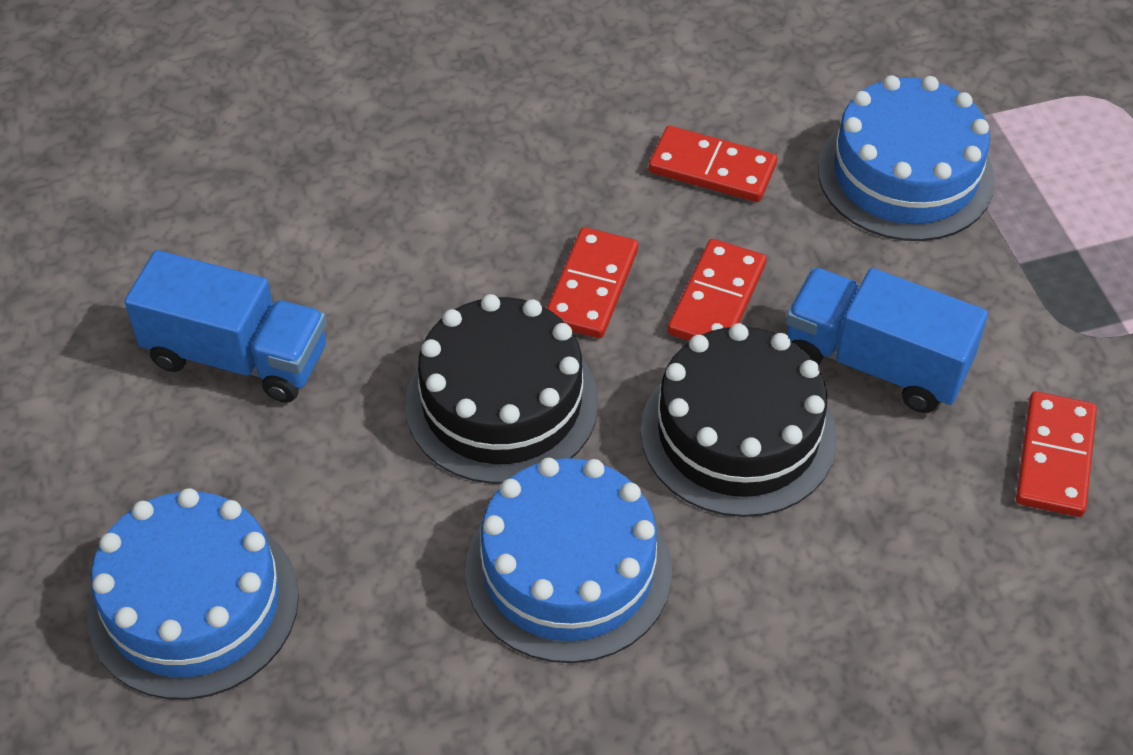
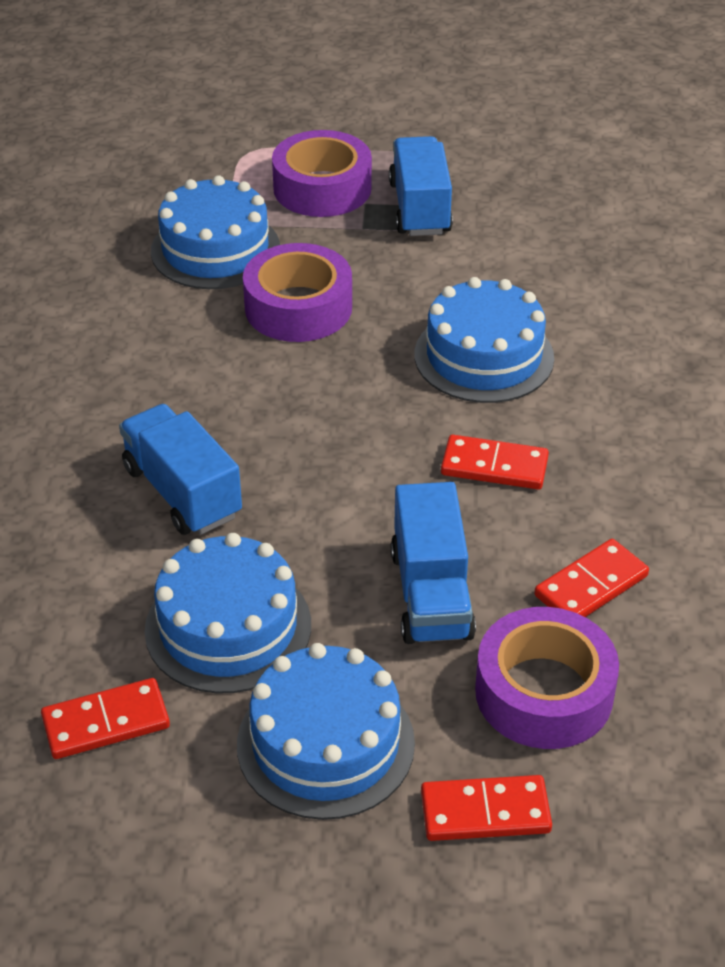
black cake: [405,294,599,484] [641,323,837,517] = 2 -> none = 0
blue cake: [87,488,299,700] [465,458,672,663] [818,75,995,241] = 3 -> [145,533,311,693] [151,175,280,289] [237,643,415,820] [414,277,554,403] = 4
blue truck: [124,250,327,403] [786,268,988,413] = 2 -> [119,404,242,535] [389,136,453,236] [391,482,476,644] = 3
purple tape: none = 0 -> [243,243,352,342] [272,130,372,217] [475,607,619,749] = 3

